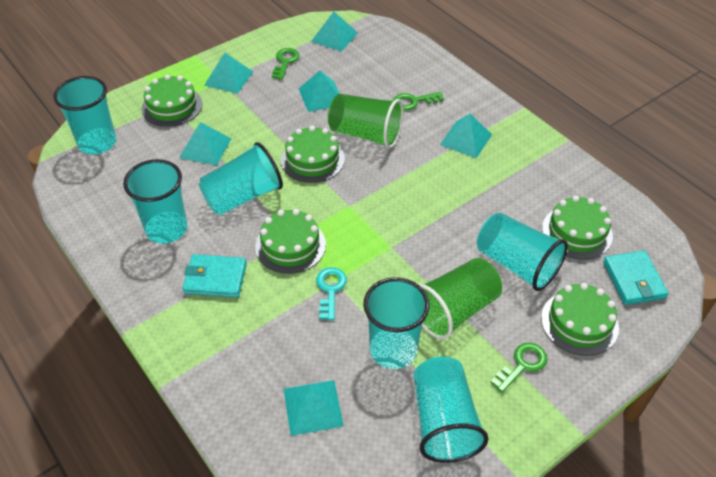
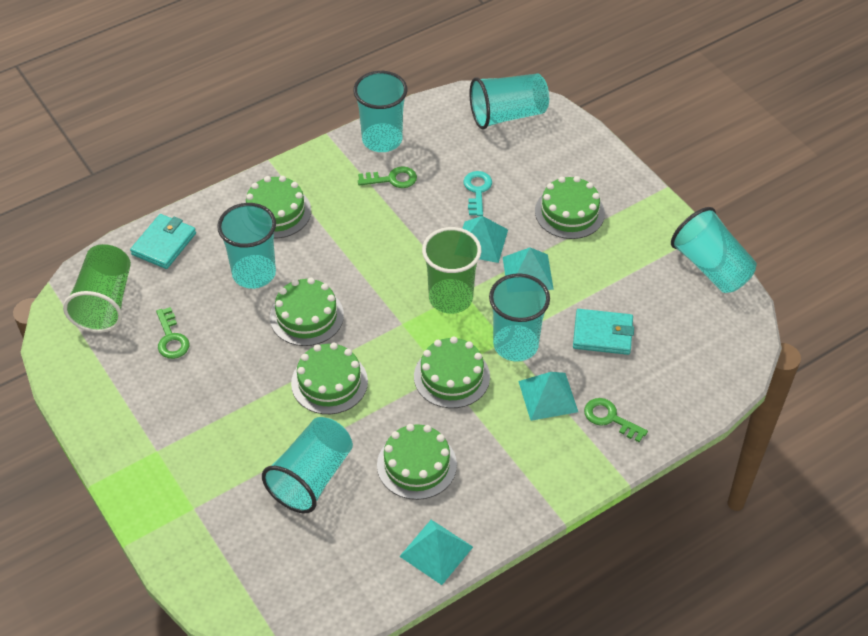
green cake: [142,75,203,127] [255,209,326,274] [281,126,345,183] [541,283,619,356] [542,196,613,260] = 5 -> [245,176,311,239] [270,278,344,346] [291,342,368,414] [377,424,457,500] [414,336,490,408] [535,176,605,239] = 6
turquoise pyramid: [179,122,231,166] [204,53,253,94] [284,380,344,436] [299,70,340,112] [311,12,358,52] [440,113,492,158] = 6 -> [399,520,473,585] [462,216,508,263] [503,247,554,290] [518,372,578,421] = 4

